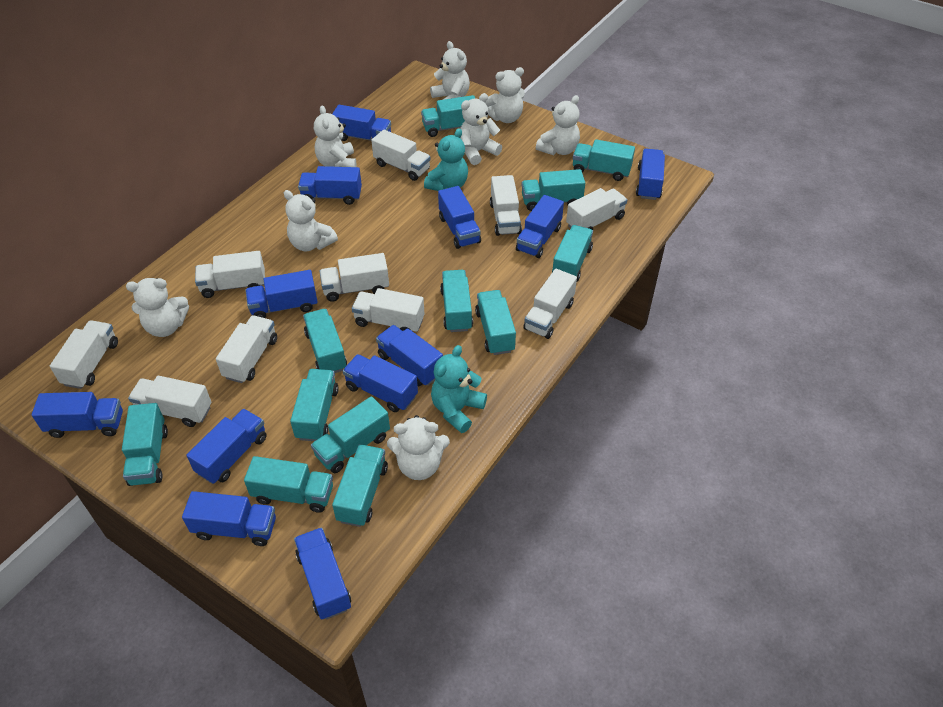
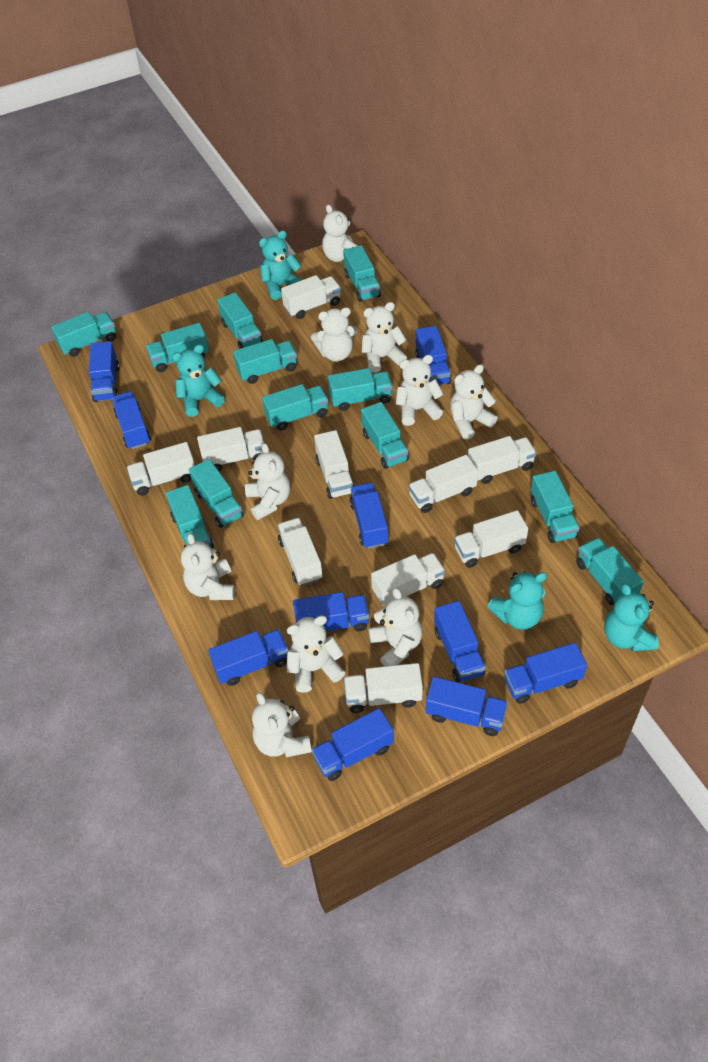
blue truck: [31,392,123,438] [182,491,276,546] [187,409,267,484] [245,270,318,318] [294,528,351,619] [298,166,362,205] [332,105,391,141] [343,354,418,412] [376,325,443,386] [438,186,481,249] [516,195,564,258] [636,148,665,200] = 12 -> [89,341,120,402] [112,391,151,449] [208,629,288,686] [293,592,369,632] [312,708,394,781] [350,483,389,549] [415,326,451,385] [426,677,508,736] [434,601,486,682] [504,643,587,704] = 10
turquoise teddy bear: [424,128,468,191] [431,345,487,433] = 2 -> [172,344,225,417] [259,231,302,300] [487,571,547,630] [604,583,659,651] = 4
white teddy bear: [126,278,189,337] [284,190,338,251] [314,105,356,167] [387,415,450,480] [430,41,470,100] [460,93,502,165] [485,67,525,123] [536,95,580,155] = 8 -> [181,533,235,600] [245,443,291,520] [252,692,312,757] [287,615,345,693] [311,307,357,362] [322,205,358,262] [362,302,407,373] [368,588,423,666] [396,355,444,426] [450,365,498,440] = 10

